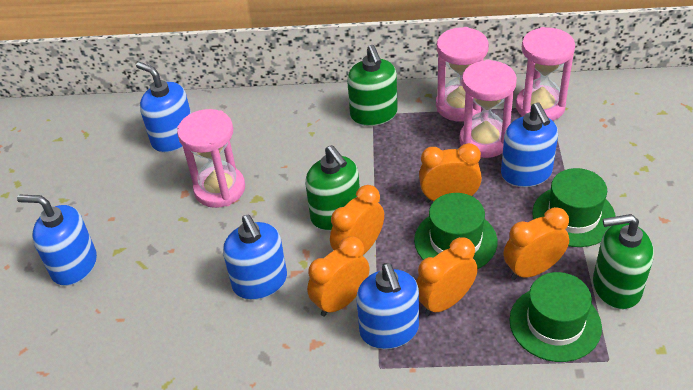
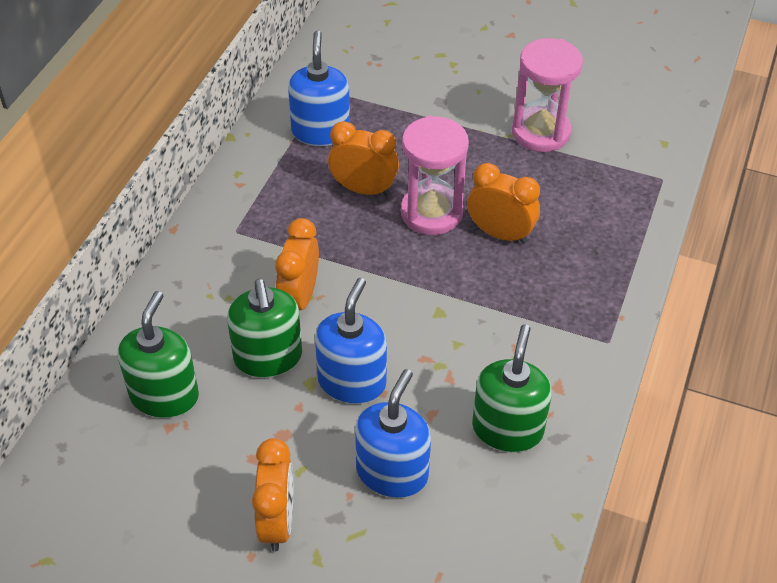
blue soap dispenser: [17,195,97,286] [136,62,191,153] [223,214,287,300] [356,263,419,349] [501,103,558,187] = 5 -> [288,31,350,146] [315,278,387,404] [355,369,431,498] = 3
green hat: [414,193,497,269] [509,272,602,362] [532,168,616,247] = 3 -> none = 0
orange clock: [307,237,369,317] [330,185,384,255] [416,237,478,316] [419,143,482,203] [503,207,569,280] = 5 -> [252,438,293,551] [275,218,319,311] [328,121,399,196] [467,163,540,244] = 4
pink hourglass: [177,109,245,208] [436,27,489,122] [459,60,517,158] [516,27,575,121] = 4 -> [401,116,469,235] [512,38,583,152] = 2

